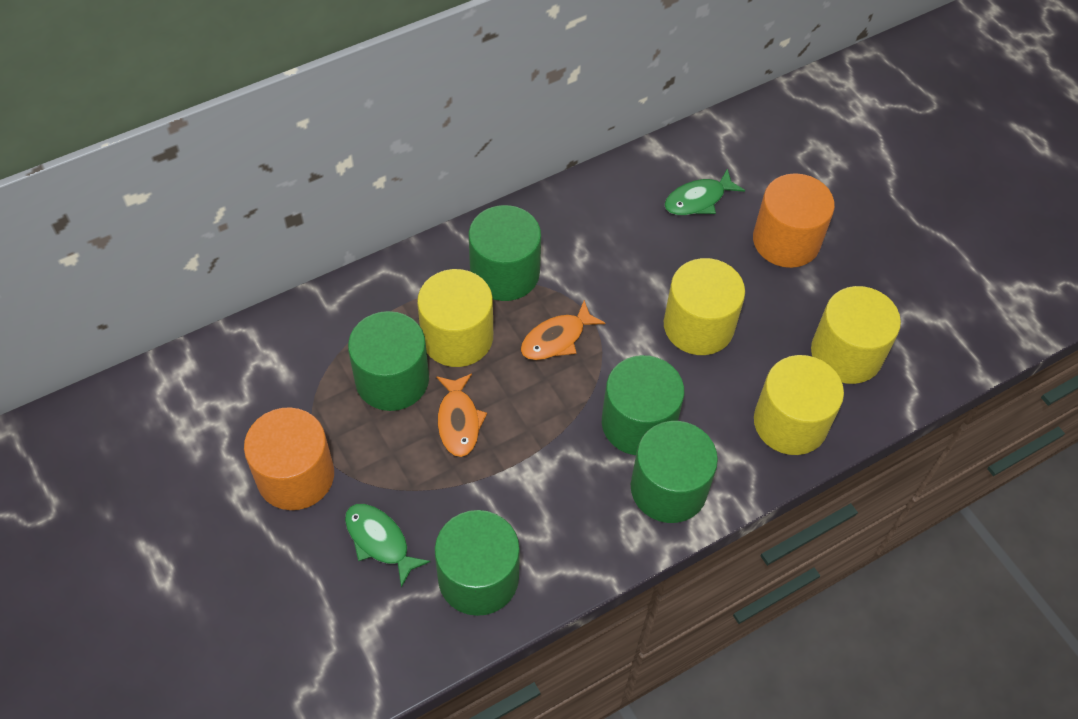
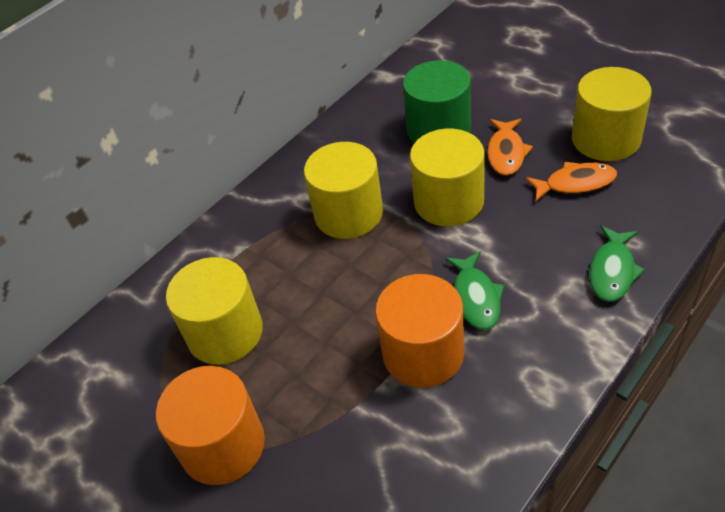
green cylinder: [348,311,429,411] [435,510,520,616] [469,205,541,301] [602,355,684,455] [631,421,718,523] = 5 -> [403,60,471,143] = 1

